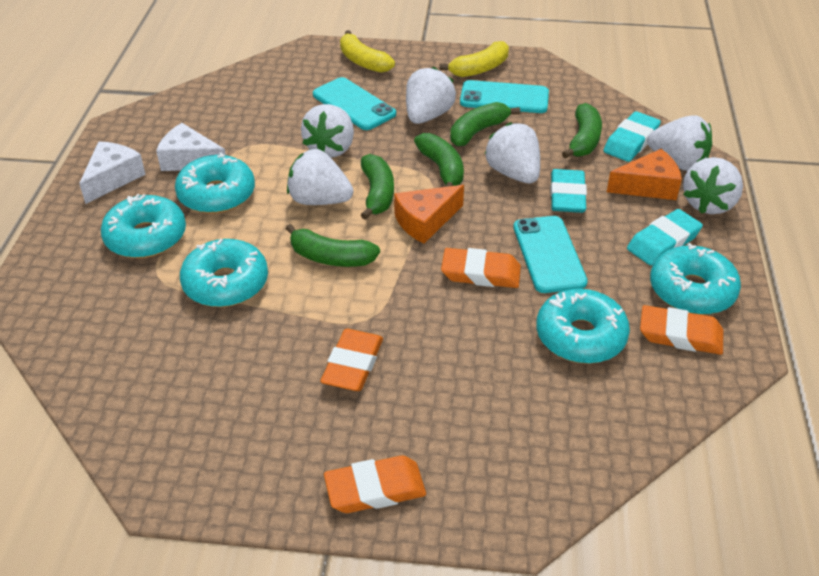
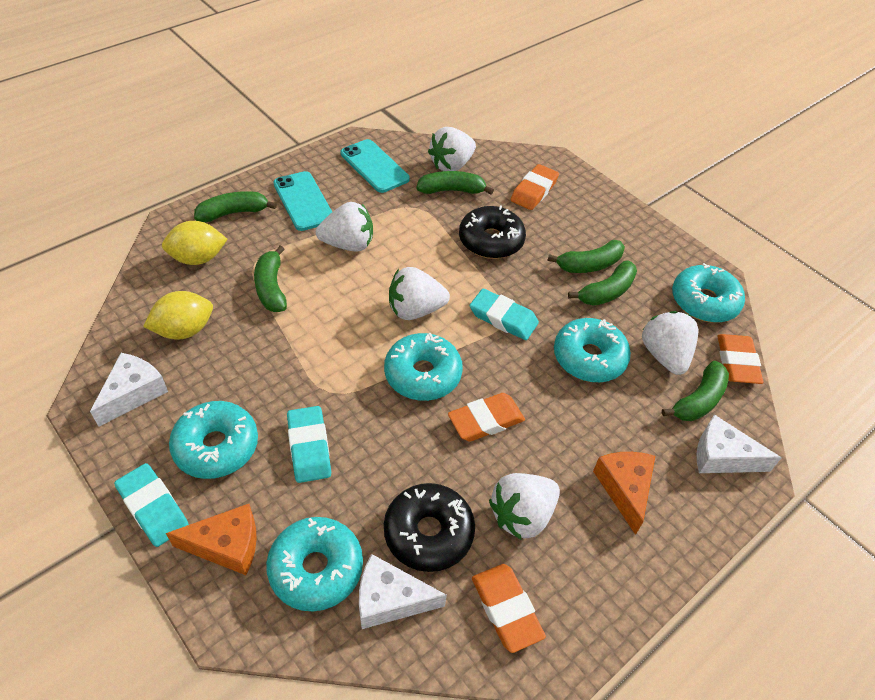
black donut: none = 0 -> [384,483,475,572] [459,205,526,259] = 2
green banana: [285,224,380,267] [361,154,394,220] [414,133,464,187] [450,102,520,146] [562,103,602,159] = 5 -> [194,191,277,222] [254,246,287,312] [416,171,494,194] [547,240,625,273] [568,261,637,306] [662,361,729,421] = 6
turquoise phone: [313,77,396,130] [460,80,549,113] [513,216,588,293] = 3 -> [273,171,332,231] [341,139,410,193] = 2
white cheese: [79,141,146,204] [156,123,226,171] = 2 -> [90,353,168,427] [359,554,447,629] [697,414,781,473] = 3
white strawberry: [287,149,353,205] [301,104,354,158] [406,67,456,124] [485,122,540,183] [647,115,712,171] [683,157,743,214] = 6 -> [316,202,373,252] [389,267,450,320] [428,127,476,171] [489,473,560,540] [642,311,698,375] = 5
yellow banana: [340,30,395,73] [439,41,509,77] = 2 -> none = 0
yellow lemon: none = 0 -> [143,291,213,339] [162,221,228,265] = 2

